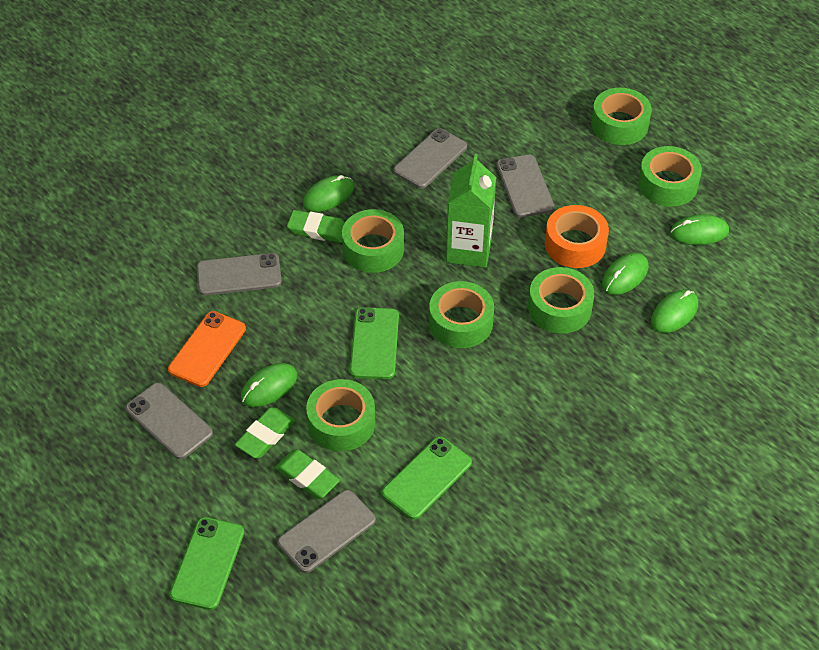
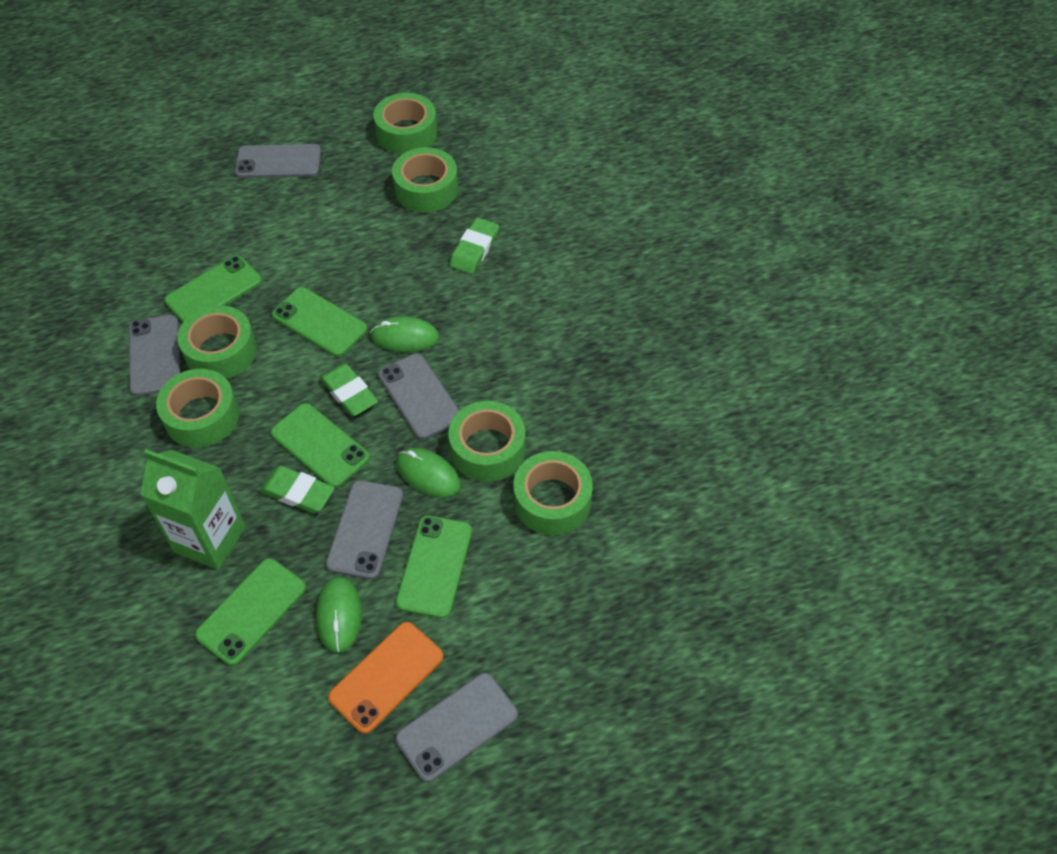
green mouse: [241,363,297,407] [303,175,354,212] [602,253,648,295] [651,290,698,333] [670,214,729,245] = 5 -> [316,577,362,653] [370,316,439,352] [396,448,461,497] = 3
green phone: [170,517,244,610] [350,307,399,379] [382,437,472,520] = 3 -> [164,256,262,323] [195,558,306,666] [271,403,370,488] [272,287,367,357] [396,515,472,618] = 5
orange tape: [545,205,609,268] = 1 -> none = 0

